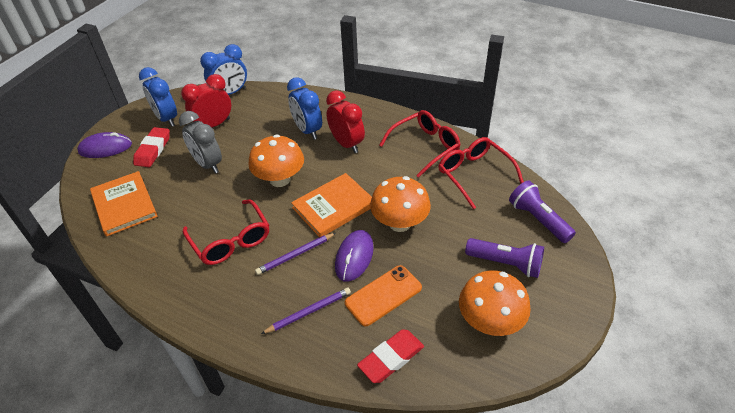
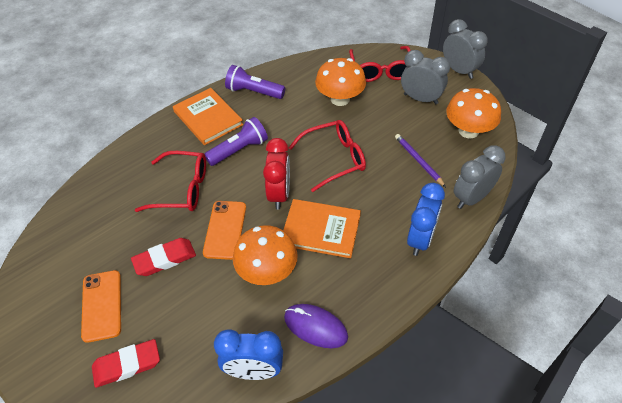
blue clock: [139,67,177,127] [200,44,247,95] [287,77,322,140] = 3 -> [214,329,283,380] [407,183,445,256] = 2
grey clock: [179,111,222,174] = 1 -> [401,50,450,104] [443,19,488,79] [454,145,505,209] = 3
orange phone: [345,265,422,326] = 1 -> [81,270,121,343] [203,201,246,260] = 2
purple mouse: [77,132,132,158] [335,230,374,282] = 2 -> [284,304,348,348] = 1
purple pencil: [255,233,336,275] [261,288,351,334] = 2 -> [395,134,446,187] = 1
red clock: [181,74,231,127] [326,90,365,153] = 2 -> [263,138,290,210] = 1

